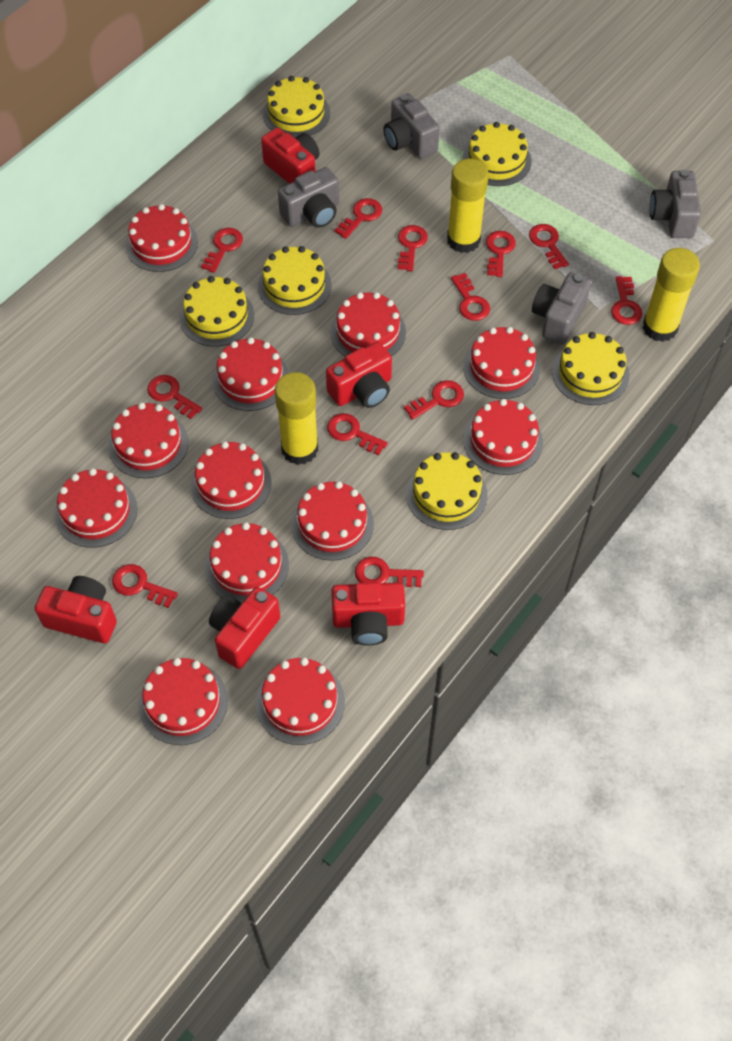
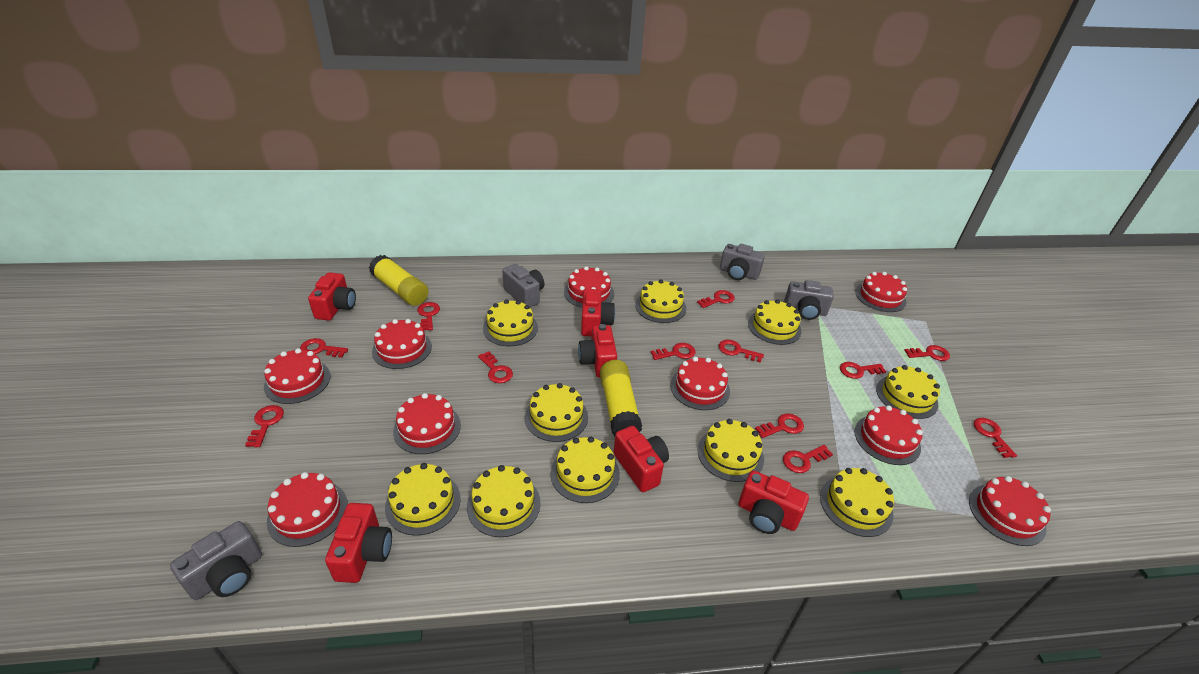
red cake: [55,468,137,548] [109,402,188,478] [125,204,198,272] [138,658,228,745] [190,441,272,519] [205,522,289,603] [212,337,289,411] [256,658,345,745] [291,481,374,561] [331,292,406,356] [463,327,540,399] [463,399,543,475] = 12 -> [264,348,330,404] [267,472,348,547] [372,319,432,369] [393,393,461,454] [564,266,614,308] [670,357,730,410] [854,405,923,465] [855,272,907,312] [969,476,1051,546] = 9
red camera: [35,576,117,643] [209,587,280,669] [261,128,319,184] [326,342,392,408] [331,582,405,645] = 5 -> [308,272,356,320] [325,503,392,583] [578,324,617,378] [581,289,615,336] [614,426,669,492] [738,470,809,534] = 6
yellow cake: [179,276,254,347] [258,246,332,315] [263,76,330,138] [406,452,488,530] [462,122,532,186] [552,332,629,405] = 6 -> [385,463,461,535] [467,465,540,537] [483,299,538,346] [525,383,588,442] [550,437,620,503] [635,279,686,323] [698,419,764,482] [748,299,802,345] [820,468,894,537] [876,365,940,419] = 10
yellow glue stick: [275,372,318,465] [447,158,489,253] [643,248,700,342] = 3 -> [369,255,429,306] [600,360,642,437] = 2

